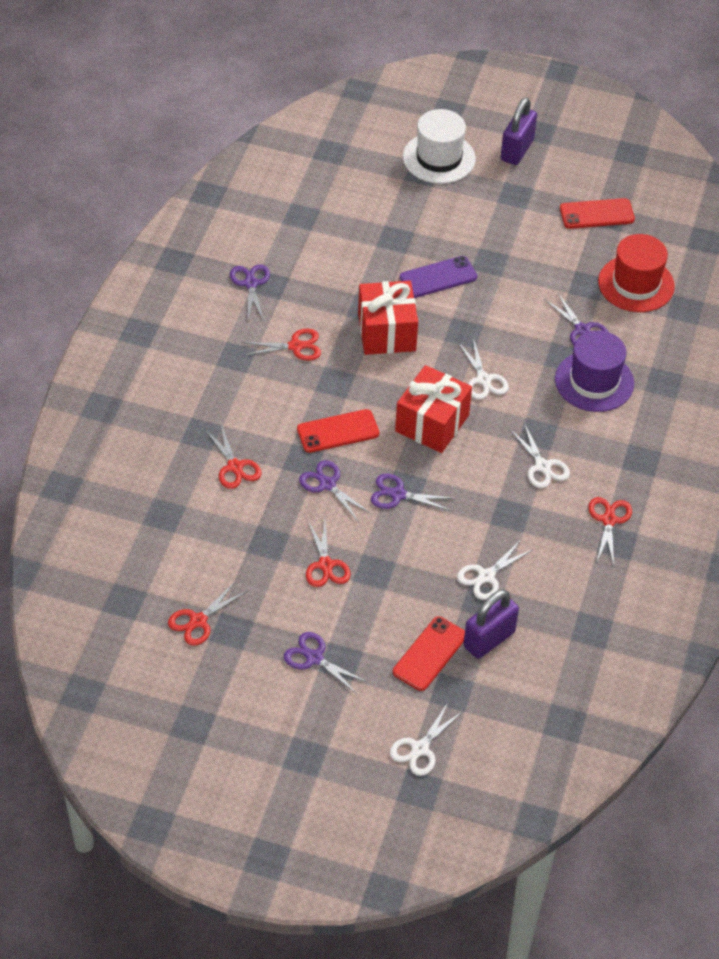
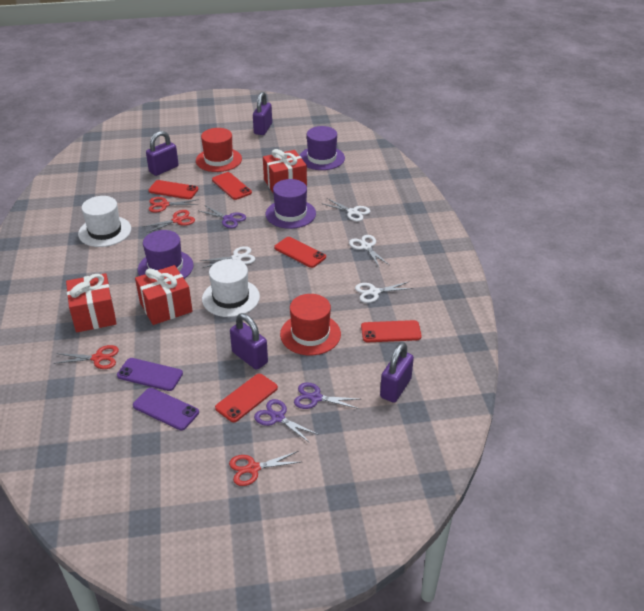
purple hat: [555,330,634,412] = 1 -> [138,230,194,279] [265,179,316,229] [300,126,345,170] = 3
purple padlock: [463,589,519,659] [501,97,537,165] = 2 -> [146,131,179,176] [230,313,268,370] [253,92,272,135] [380,342,414,403] = 4
purple phone: [400,256,477,298] = 1 -> [117,358,183,391] [133,388,199,430] = 2
purple scissors: [230,264,270,321] [284,632,367,694] [299,460,372,521] [371,473,455,511] [545,292,608,345] = 5 -> [199,205,246,228] [254,399,319,443] [294,382,359,409] = 3
red gift: [358,281,418,355] [395,365,472,453] = 2 -> [66,273,117,333] [135,265,193,325] [263,149,307,192] = 3
red hat: [598,234,675,312] = 1 -> [196,128,242,172] [280,294,341,355] = 2
red phone: [297,409,380,453] [393,616,465,691] [560,198,635,229] = 3 -> [148,180,198,199] [212,172,252,200] [215,374,278,422] [274,237,326,268] [361,320,422,342] = 5
red scissors: [168,582,248,646] [205,425,262,489] [242,329,321,361] [306,519,351,587] [588,497,632,566] = 5 -> [54,345,119,369] [143,210,195,233] [149,197,199,213] [229,451,301,486] = 4
white hat: [403,109,476,184] = 1 -> [78,196,131,247] [202,259,260,317] = 2

